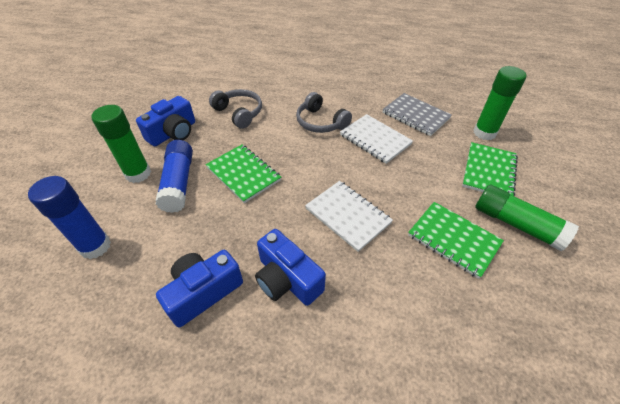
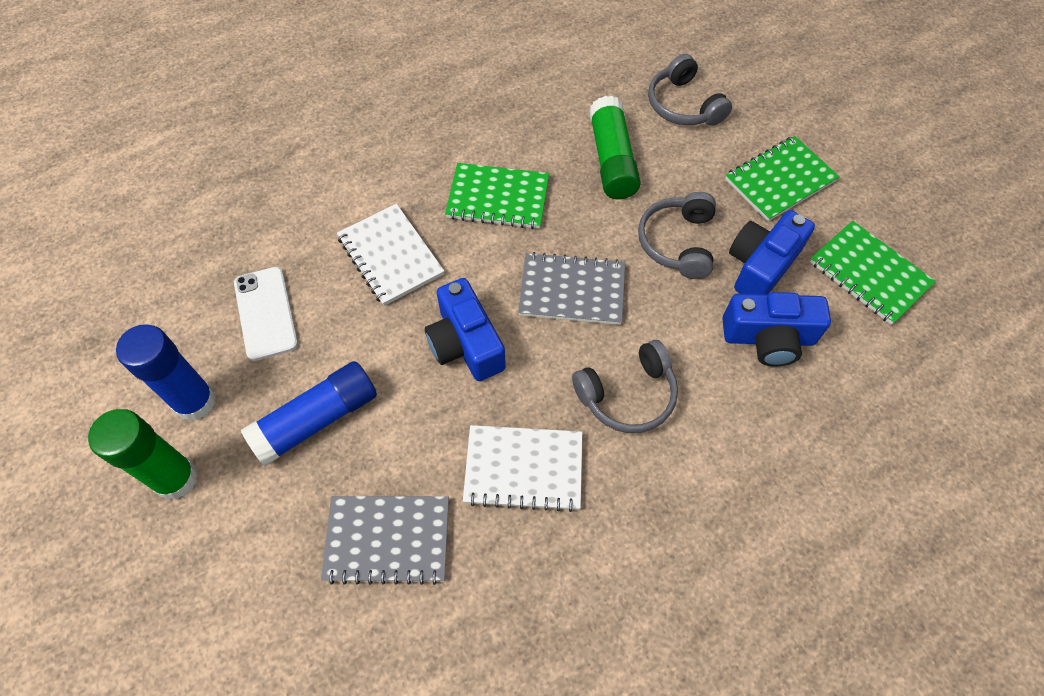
green glue stick: [91,105,151,183] [473,66,526,140] [475,184,579,251] = 3 -> [88,409,198,500] [589,96,641,199] = 2
grey headphones: [209,89,262,129] [296,92,352,133] = 2 -> [572,340,678,433] [638,192,716,279] [648,54,732,126] = 3
grey notebook: [383,93,452,136] = 1 -> [321,496,449,585] [518,252,625,325] = 2
white phone: none = 0 -> [234,267,298,361] = 1

